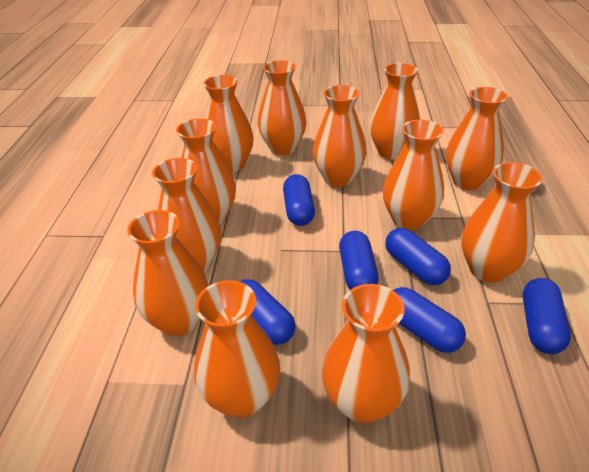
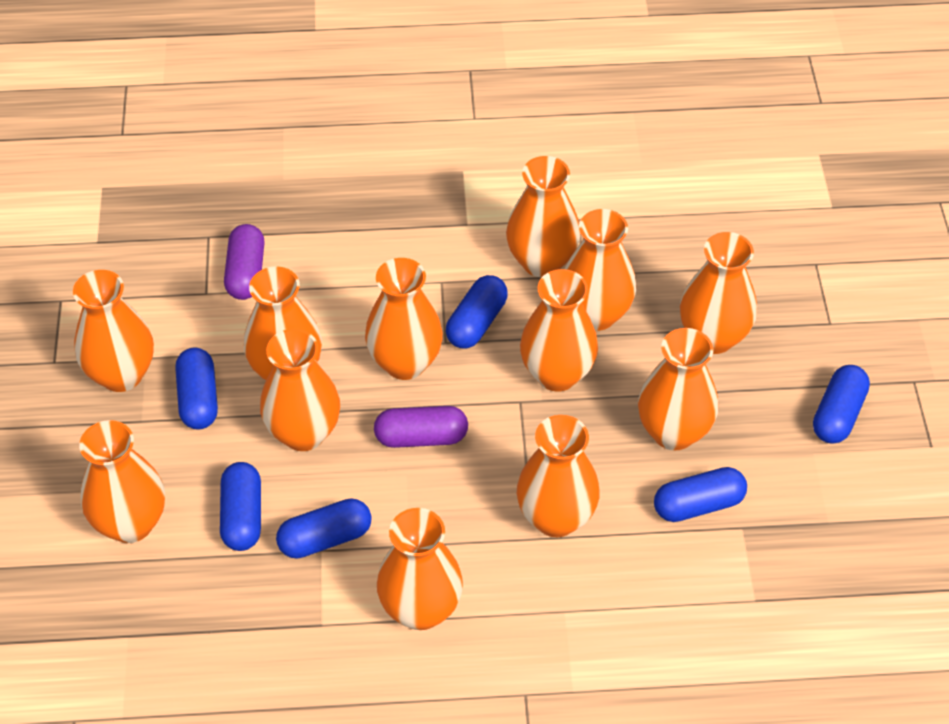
purple capsule: none = 0 -> [224,224,265,300] [374,406,468,448] = 2

